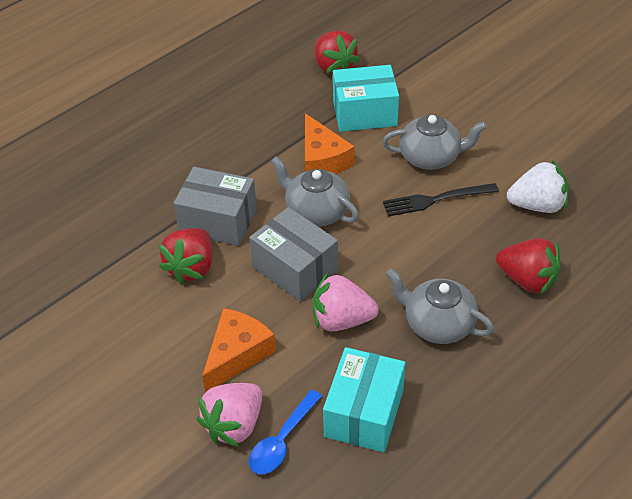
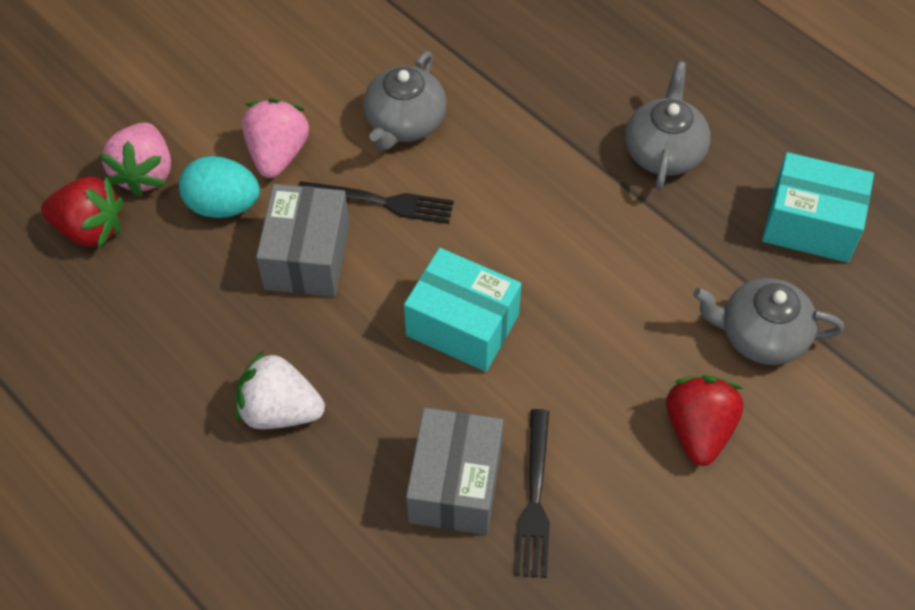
black fork: [383,183,499,216] = 1 -> [298,181,454,224] [515,409,550,578] = 2
blue spoon: [249,390,322,475] = 1 -> none = 0
orange cheese: [202,308,276,393] [305,113,354,174] = 2 -> none = 0
red strawberry: [159,228,213,284] [315,31,360,75] [496,238,561,295] = 3 -> [41,177,123,248] [666,375,743,466] = 2
turquoise egg: none = 0 -> [179,156,260,218] = 1

